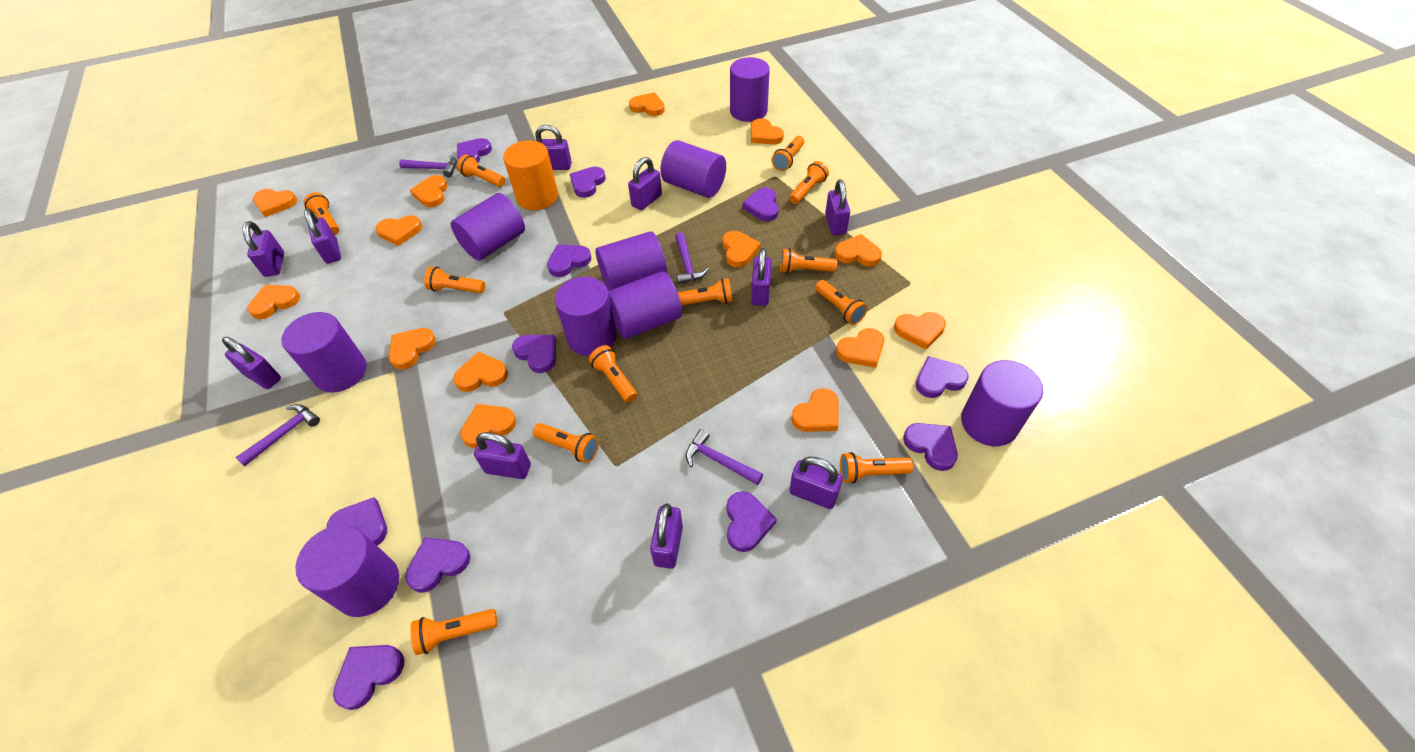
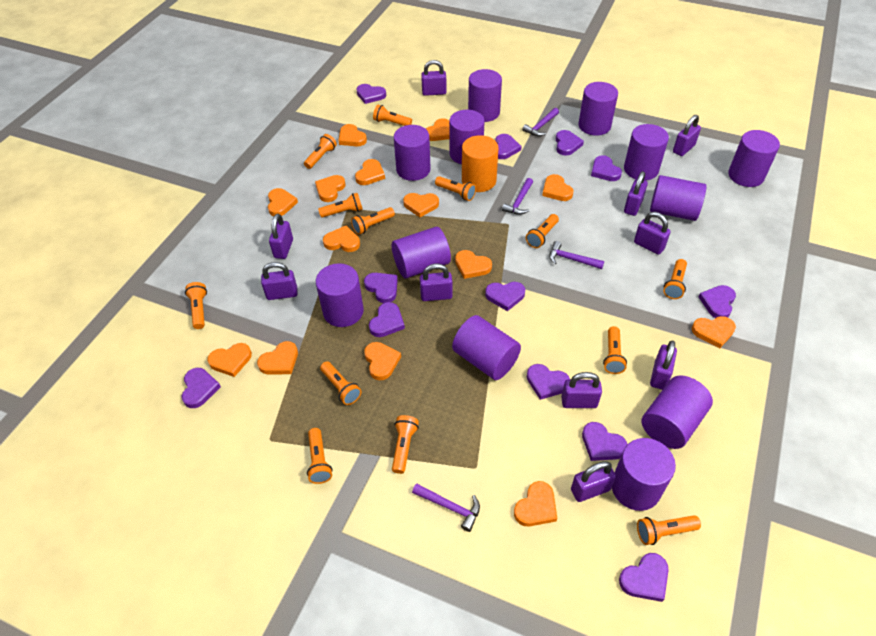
orange flashlight: [304,192,339,235] [410,609,497,655] [424,267,485,293] [457,154,505,187] [533,423,599,463] [589,345,637,403] [678,278,733,306] [771,136,804,171] [780,248,837,273] [789,161,829,204] [815,280,867,325] [840,452,913,484] = 12 -> [185,282,207,329] [304,134,337,169] [307,428,332,484] [318,193,363,218] [320,361,361,405] [351,207,395,235] [373,105,412,126] [392,415,419,474] [435,176,476,201] [526,214,559,248] [603,326,627,374] [637,515,701,545] [663,259,687,299] = 13
purple cylinder: [281,312,367,393] [296,525,399,617] [451,193,525,261] [555,277,617,356] [596,231,667,291] [608,271,682,339] [660,140,726,198] [730,57,770,122] [961,360,1043,446] = 9 -> [316,263,364,327] [392,227,451,278] [394,125,431,181] [449,110,484,164] [452,315,521,380] [468,69,502,122] [578,82,618,136] [612,438,676,511] [624,124,669,181] [642,375,713,449] [650,175,706,221] [728,130,780,187] = 12
purple heart: [327,497,387,546] [333,645,405,710] [405,538,470,593] [457,138,492,163] [512,335,556,373] [547,244,591,277] [570,167,606,198] [727,491,777,552] [742,188,779,221] [903,423,958,471] [916,356,968,398] = 11 -> [182,368,221,408] [356,84,386,104] [364,273,398,303] [369,302,405,337] [485,282,525,311] [495,134,522,159] [527,364,570,400] [556,130,584,156] [582,422,628,461] [591,155,622,181] [619,553,669,602] [699,285,736,318] = 12

